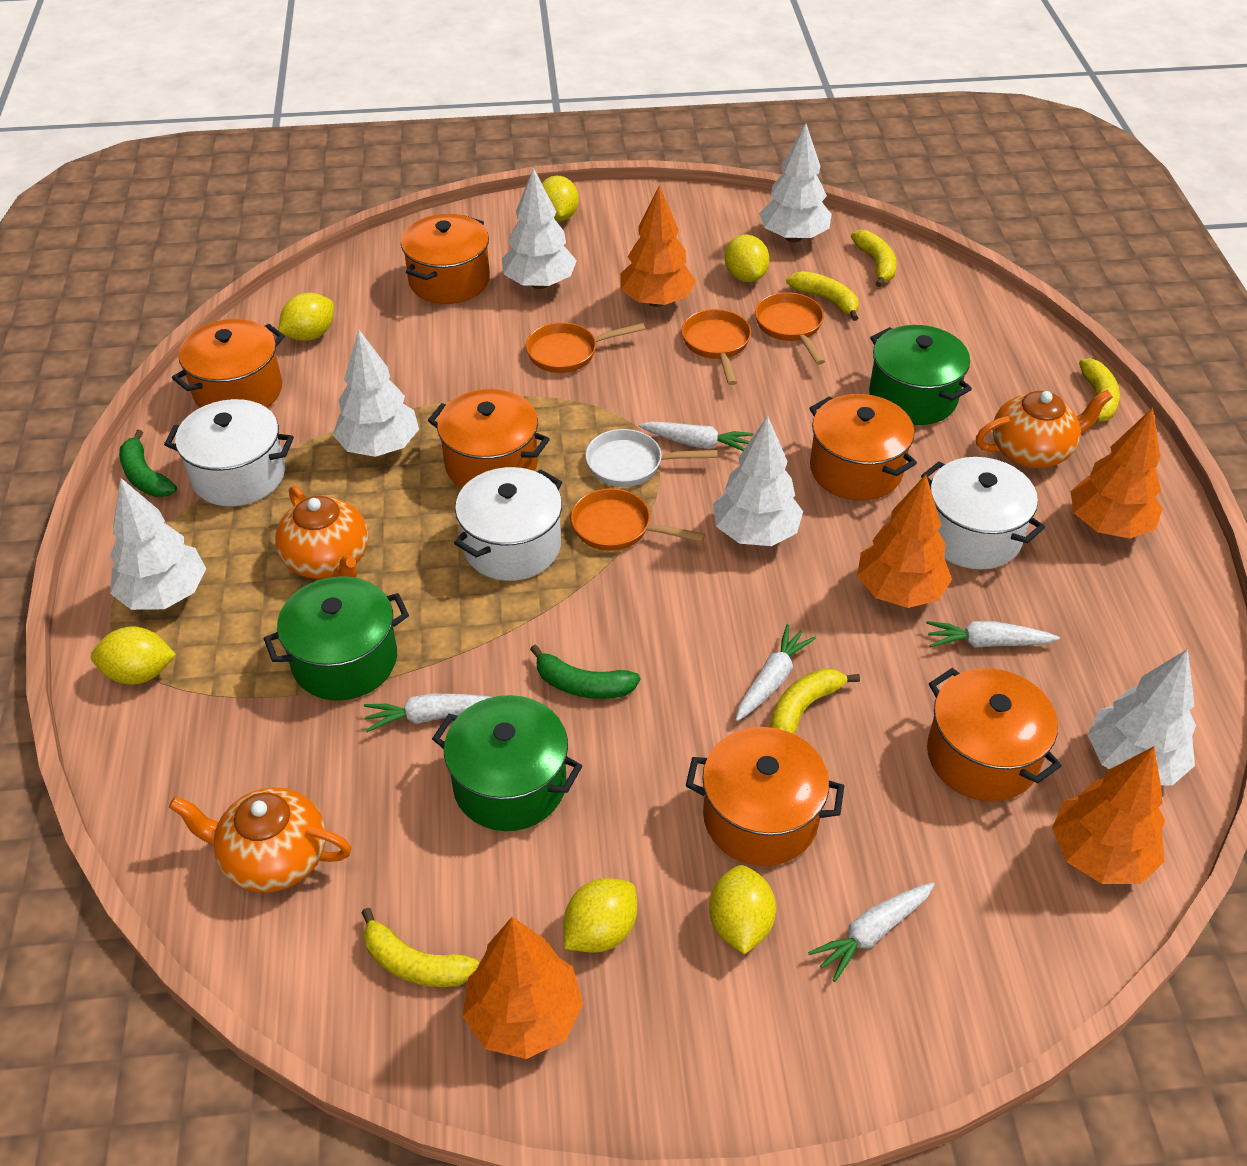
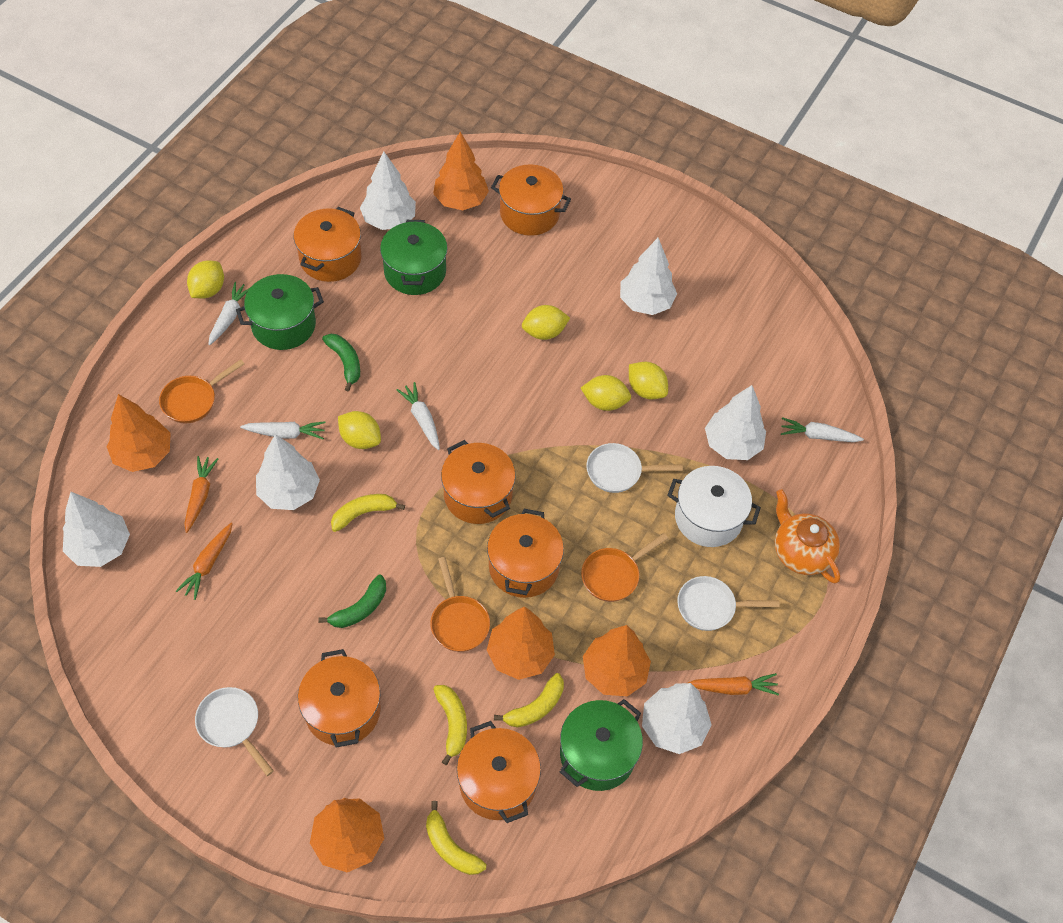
orange carrot: none = 0 -> [176,523,233,600] [184,456,218,533] [688,673,779,696] = 3
orange pan: [526,322,645,373] [571,488,705,551] [682,309,751,385] [755,292,825,365] = 4 -> [159,359,244,424] [430,557,490,652] [581,533,668,602] = 3
orange teapot: [169,787,352,893] [275,486,368,579] [976,390,1113,468] = 3 -> [775,489,840,583] = 1
white carrot: [364,694,491,732] [639,422,753,451] [736,624,816,721] [808,882,935,982] [926,621,1060,648] = 5 -> [208,282,251,345] [240,421,326,439] [396,382,440,450] [781,417,864,442] = 4
white pan: [585,429,718,487] = 1 -> [195,687,274,776] [586,443,683,493] [677,576,780,631] = 3
white pot: [164,399,294,506] [454,467,562,581] [921,457,1045,569] = 3 -> [667,466,761,547] = 1
yellow banana: [361,908,479,987] [770,668,860,734] [786,271,859,321] [851,230,896,287] [1079,358,1120,424] = 5 -> [331,494,405,532] [426,801,486,875] [433,685,467,765] [494,673,564,728] = 4
yellow lemon: [91,626,176,685] [278,293,334,341] [542,176,579,221] [564,878,637,953] [709,865,776,954] [725,234,770,282] = 6 -> [187,261,224,298] [338,411,381,449] [522,305,570,340] [581,375,631,411] [629,362,668,399] = 5

